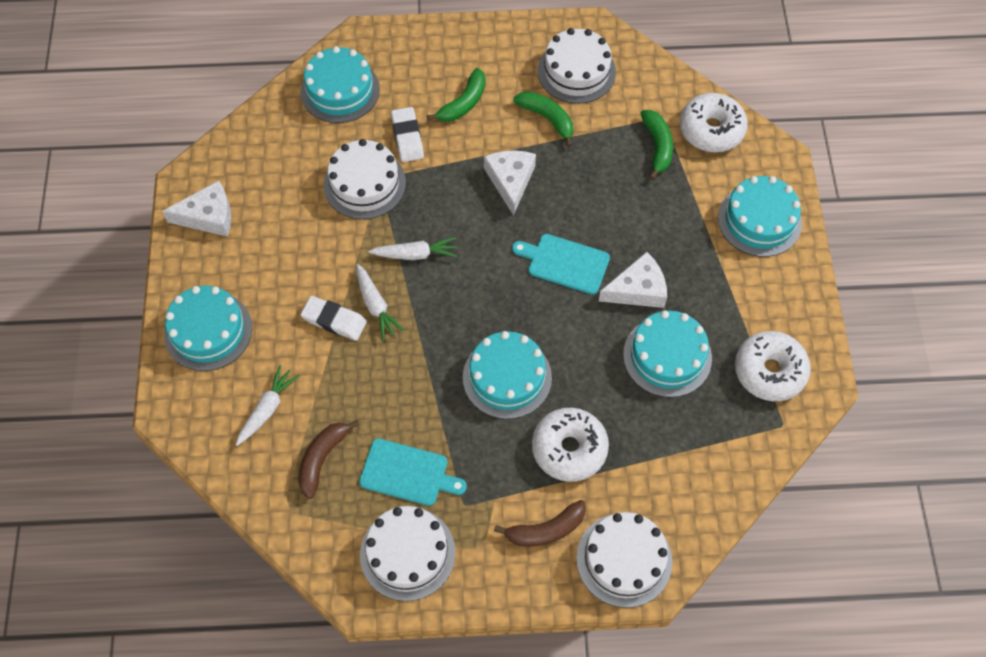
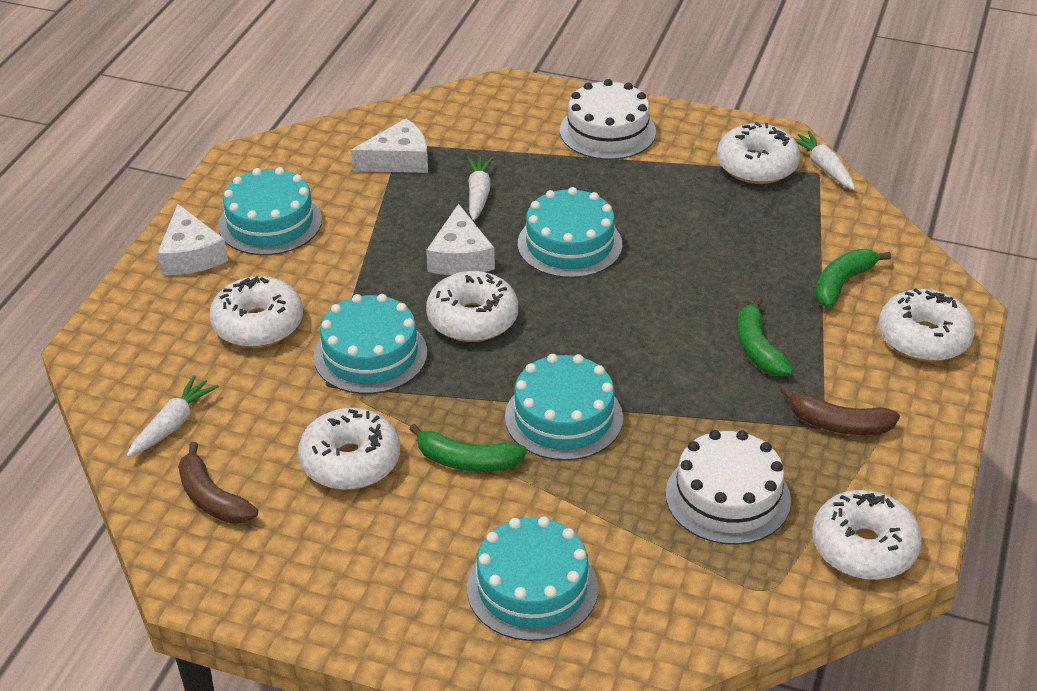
turquoise cutting board: [359,438,467,506] [512,234,610,294] = 2 -> none = 0
white cake: [324,139,406,219] [360,506,456,601] [538,28,616,104] [576,512,672,608] = 4 -> [560,79,656,160] [666,430,791,545] = 2
white donut: [532,408,609,482] [680,93,748,152] [735,331,811,401] = 3 -> [209,276,303,348] [298,408,400,490] [426,271,518,342] [717,122,800,184] [812,490,922,580] [879,288,975,362] = 6
white eraser: [301,296,367,341] [391,107,424,162] = 2 -> none = 0

